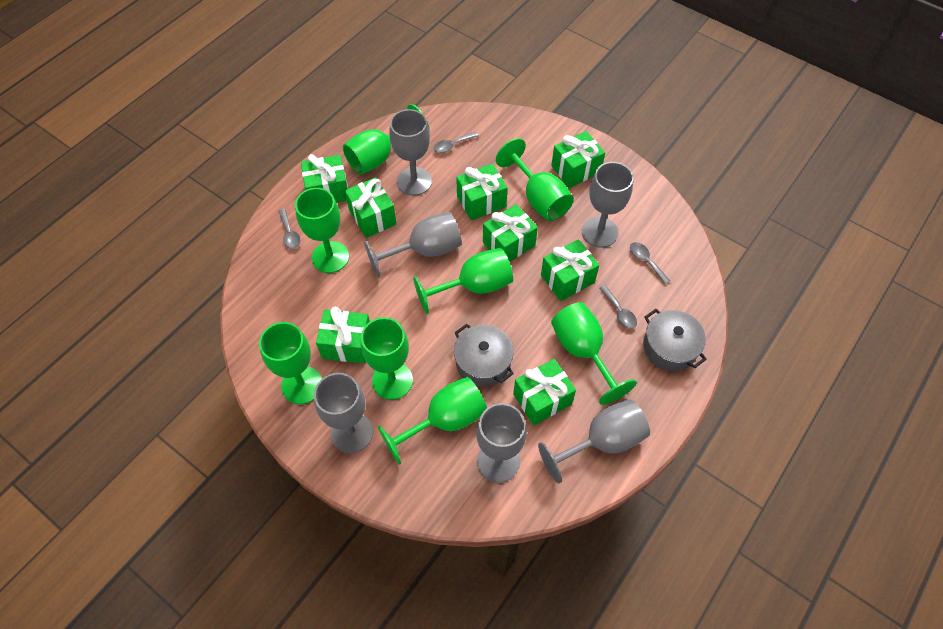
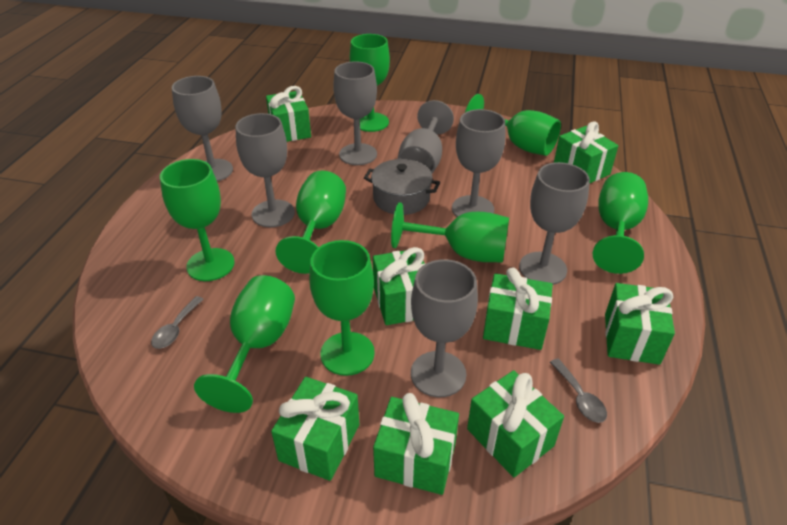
grey goblet: [314,373,373,453] [364,212,462,277] [389,109,432,196] [476,403,527,482] [538,399,650,483] [582,162,633,248] = 6 -> [172,76,233,181] [235,113,295,227] [333,61,377,165] [397,100,454,173] [411,259,478,397] [452,109,505,217] [519,162,590,285] = 7
grey pot: [454,324,514,386] [643,309,707,371] = 2 -> [364,159,440,215] = 1
grey spoon: [278,209,300,249] [433,132,479,153] [599,285,637,329] [630,242,670,284] = 4 -> [151,296,204,349] [550,358,607,423] = 2

